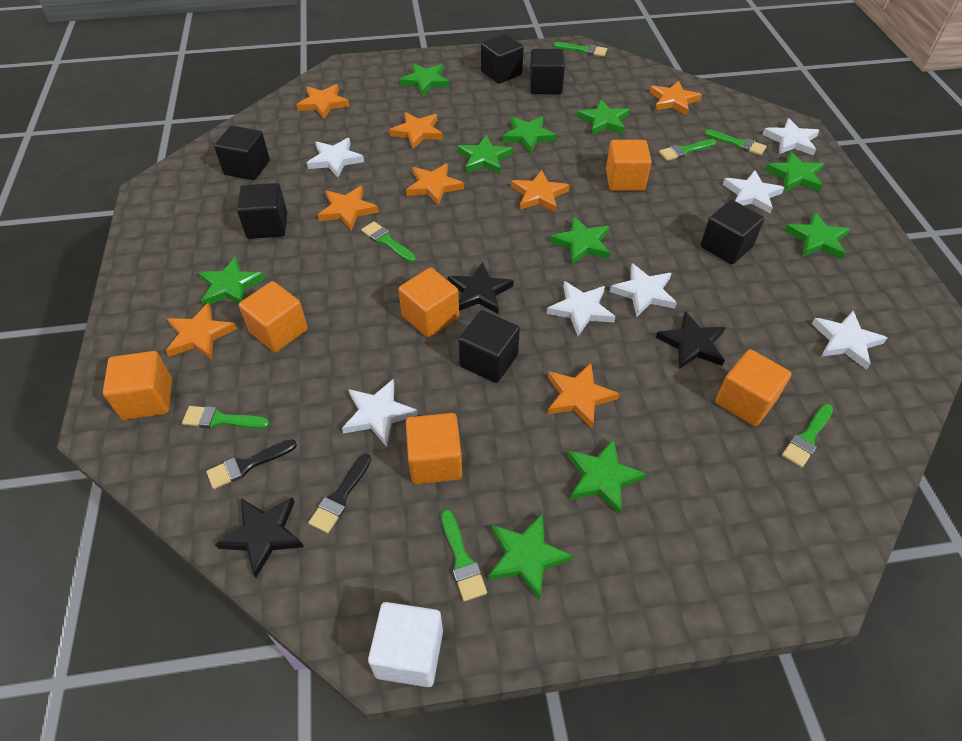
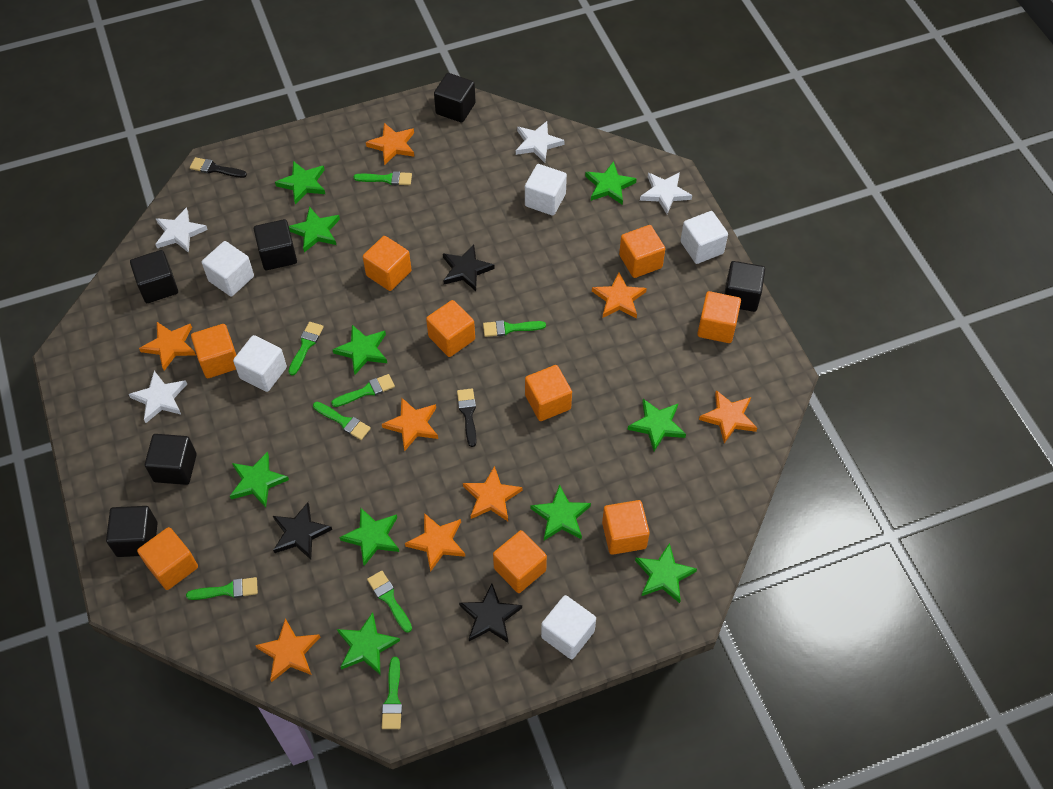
green brush: [182,406,270,429] [361,221,416,262] [441,509,487,602] [553,42,607,57] [659,139,716,161] [704,129,766,156] [782,404,833,468] = 7 -> [186,577,258,600] [288,322,324,376] [313,402,371,440] [331,374,395,407] [353,171,412,185] [367,571,412,633] [382,657,402,729] [483,320,546,337] = 8
orange cube: [103,351,172,420] [239,281,308,352] [398,268,459,338] [406,413,462,484] [606,140,652,191] [715,349,792,427] = 6 -> [137,527,198,590] [191,324,236,378] [363,236,412,291] [426,300,475,357] [493,530,547,593] [525,365,572,421] [602,500,650,555] [619,225,665,278] [697,291,741,343] = 9
white cube: [368,602,443,687] = 1 -> [202,241,254,297] [233,335,287,392] [525,164,567,215] [541,595,596,659] [680,211,728,264] = 5
white star: [307,138,364,178] [342,379,418,447] [546,281,615,336] [610,263,677,317] [723,170,785,213] [762,118,820,156] [812,311,887,370] = 7 -> [128,371,187,423] [155,207,208,253] [516,121,565,163] [640,172,692,214] = 4

